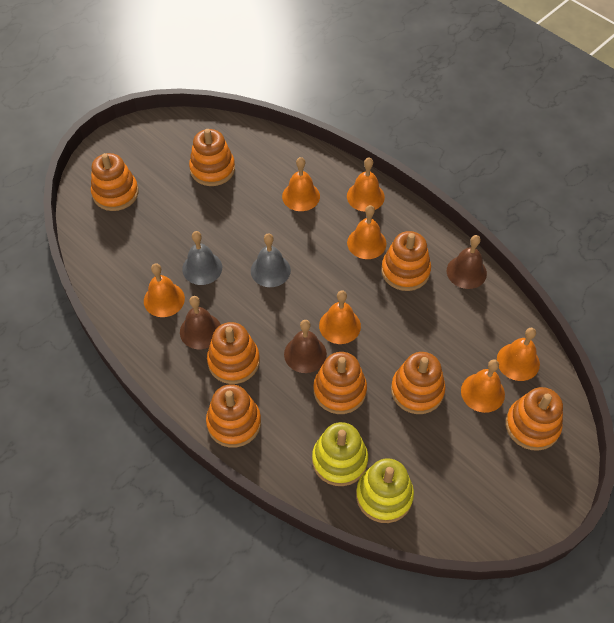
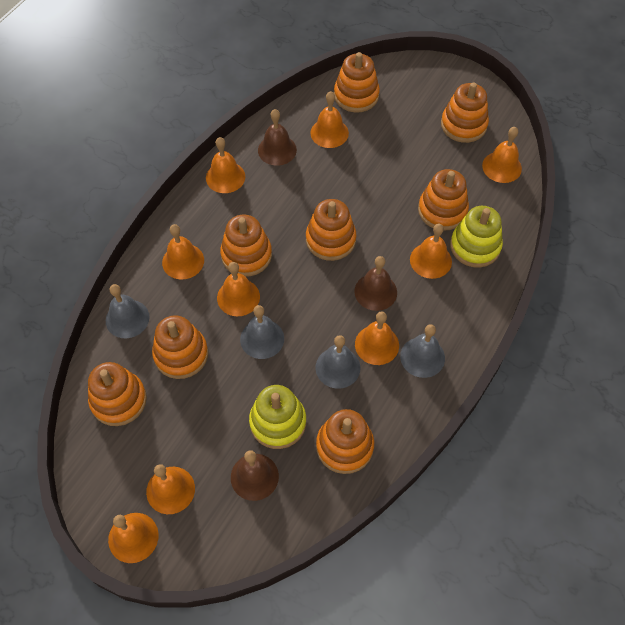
grey bell: [182,231,222,285] [251,233,291,287] = 2 -> [106,284,150,338] [240,305,284,359] [315,335,360,389] [400,324,445,378] = 4
orange bell: [144,263,185,317] [282,157,320,211] [319,291,361,344] [347,158,385,212] [347,205,386,259] [461,359,505,413] [497,328,540,381] = 7 -> [108,513,159,563] [146,464,195,514] [162,224,204,280] [206,137,245,193] [217,262,260,316] [310,91,349,148] [355,311,399,365] [410,224,452,279] [482,127,522,183] = 9

